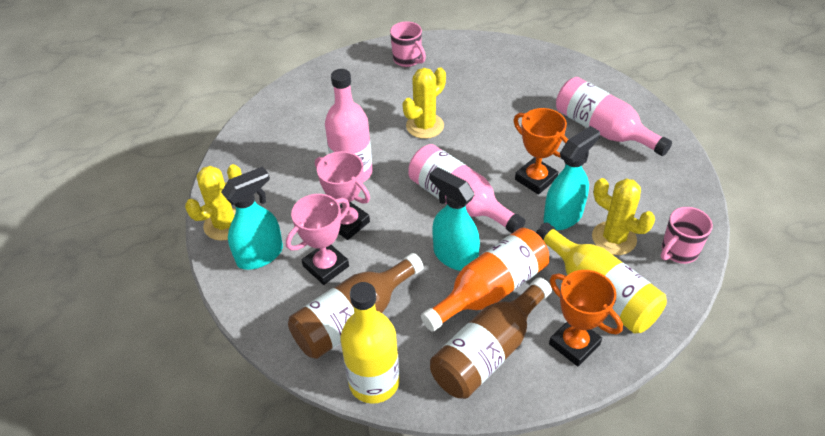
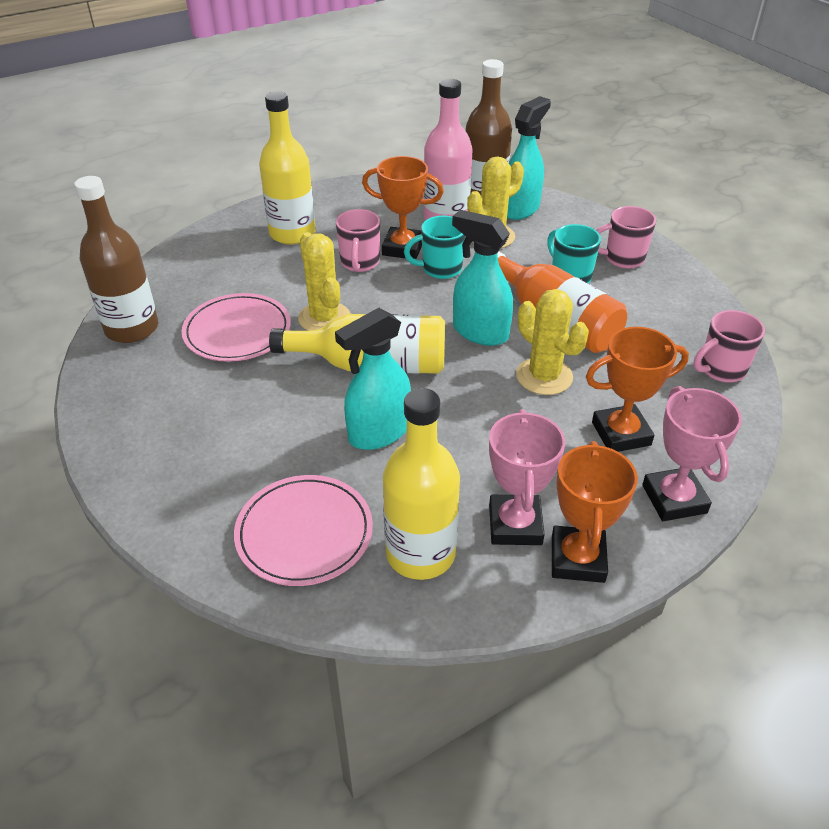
orange trophy: [514,108,568,194] [549,270,623,366] = 2 -> [362,156,444,259] [552,441,638,583] [586,327,689,452] = 3
pink bottle: [325,69,373,182] [408,144,525,233] [556,77,672,156] = 3 -> [423,79,473,220] = 1
pink mug: [390,21,426,67] [661,207,713,264] = 2 -> [336,209,380,272] [596,206,656,269] [693,310,765,383] = 3
pink plate: none = 0 -> [182,293,291,362] [234,475,373,586] = 2
turquoise mug: none = 0 -> [404,216,466,279] [547,224,601,284] = 2
yellow bottle: [341,282,400,404] [536,222,667,334] = 2 -> [259,92,315,245] [269,314,445,374] [383,388,460,580] = 3

